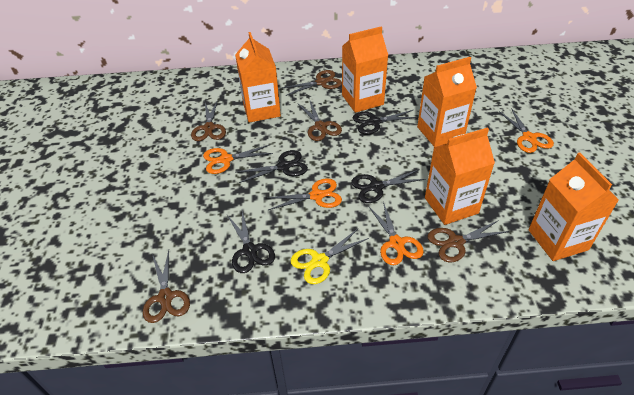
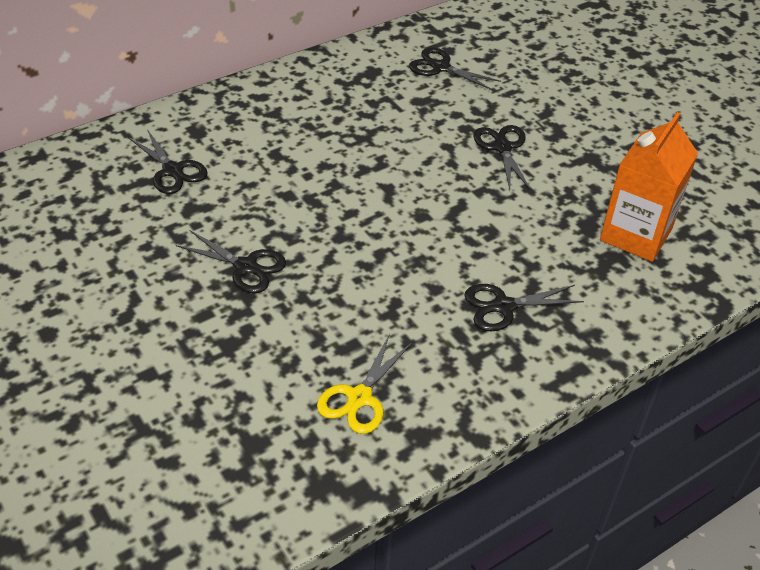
black scissors: [227,211,275,273] [235,150,308,183] [351,170,426,203] [353,110,419,134] = 4 -> [128,129,208,194] [176,230,286,293] [409,47,501,91] [464,284,584,332] [473,125,531,191] = 5
brown scissors: [143,250,190,323] [191,99,226,141] [282,70,342,96] [298,99,342,141] [428,220,509,262] = 5 -> none = 0
orange carton: [235,32,281,123] [342,26,388,113] [417,57,477,147] [425,127,495,225] [528,152,619,261] = 5 -> [600,112,698,262] = 1
orange scissors: [203,145,273,174] [266,178,342,210] [368,202,424,265] [499,108,554,153] = 4 -> none = 0

